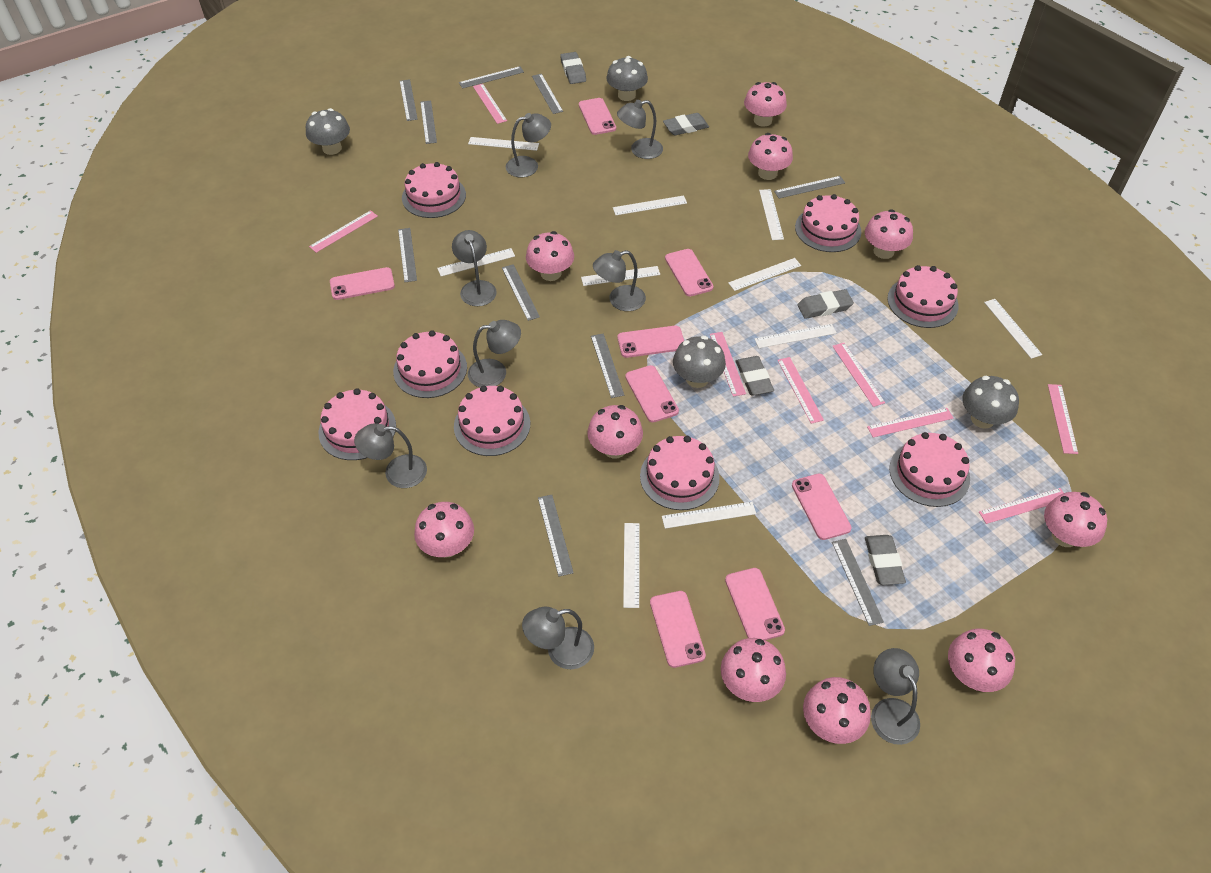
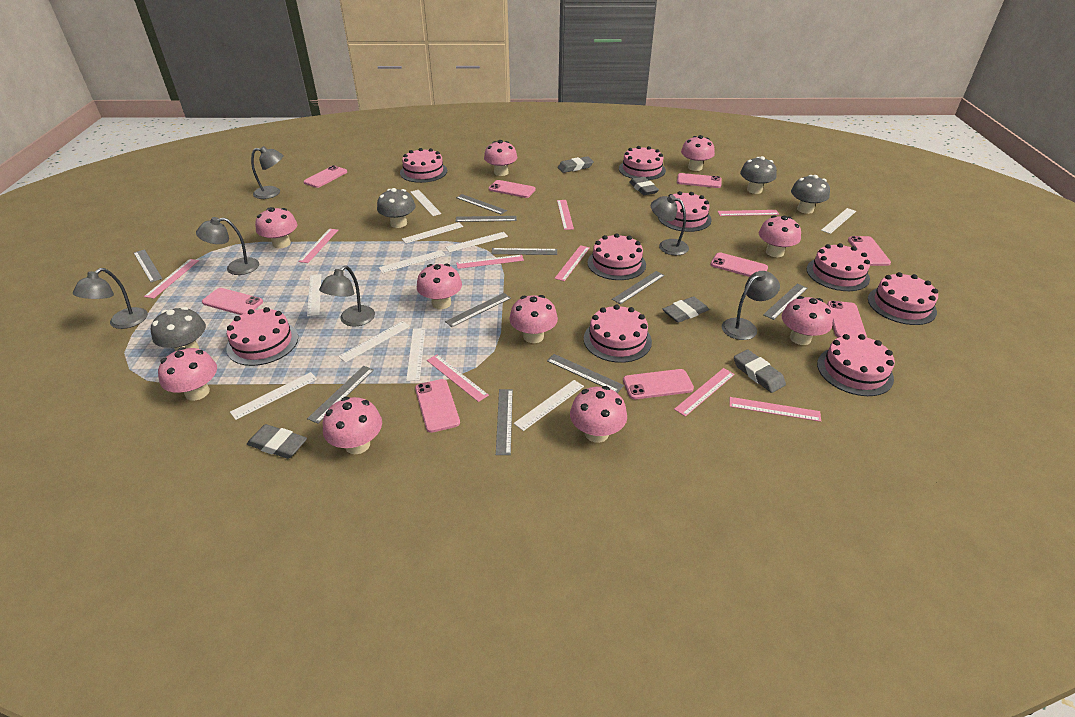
grey lamp: [354,423,427,488] [452,230,497,306] [468,320,521,387] [506,113,551,178] [522,607,594,669] [593,250,646,311] [617,100,663,159] [871,648,920,745] = 8 -> [73,268,148,329] [196,217,259,275] [251,146,283,199] [319,266,375,326] [651,195,689,255] [722,271,780,340] = 6
pink cake: [318,388,396,460] [393,330,467,398] [402,162,466,218] [454,385,530,456] [640,436,720,510] [795,194,862,252] [887,265,959,328] [889,432,970,507] = 8 -> [226,307,298,366] [400,148,447,183] [584,305,652,363] [588,233,646,280] [619,146,666,180] [658,191,712,232] [807,243,870,291] [817,334,895,396] [868,272,938,325] = 9
pink phone: [330,267,395,300] [579,98,616,135] [617,326,684,358] [625,365,679,422] [650,591,706,668] [665,249,714,296] [725,568,785,640] [792,474,852,540] = 8 -> [202,288,263,315] [303,165,347,188] [415,379,460,433] [489,180,536,198] [623,369,694,399] [677,173,722,188] [710,252,768,277] [827,301,867,338] [848,236,891,266] = 9
pink ruler: [309,210,378,253] [473,84,507,124] [710,332,746,396] [777,357,824,424] [832,343,885,407] [867,408,953,437] [979,488,1064,524] [1048,384,1078,454] = 8 -> [144,259,199,299] [298,229,338,263] [427,355,489,402] [456,255,524,269] [554,245,590,281] [557,200,574,230] [674,368,735,417] [717,210,779,216] [729,397,821,422] = 9

